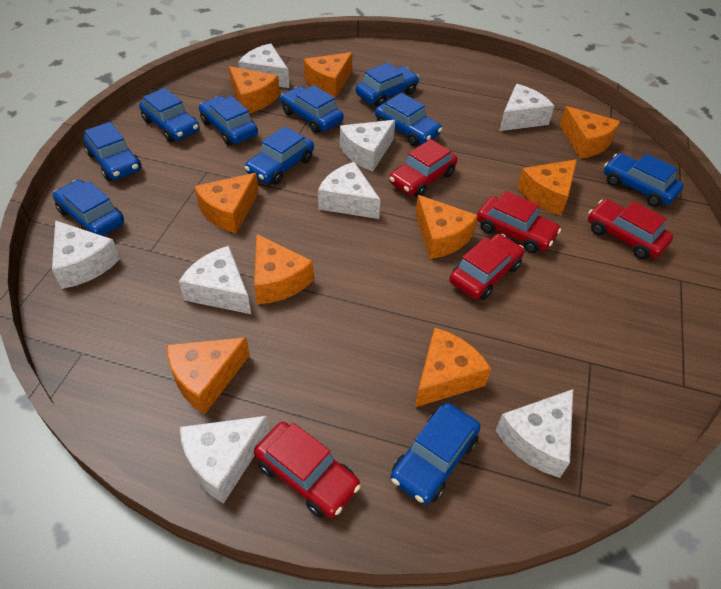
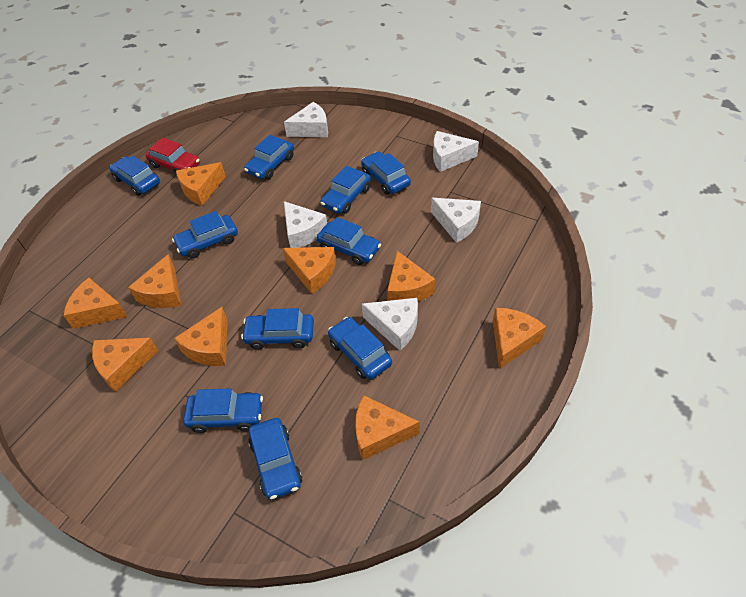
red car: [254,422,361,518] [389,139,458,197] [450,234,524,300] [477,191,561,253] [588,199,673,259] = 5 -> [146,138,200,176] = 1
white cheese: [52,220,120,289] [179,246,251,314] [180,416,270,504] [238,43,289,88] [318,162,380,219] [340,120,395,171] [495,389,573,478] [499,84,554,131] = 8 -> [284,102,328,137] [284,201,327,248] [362,298,418,351] [431,198,481,243] [433,131,479,172] = 5

